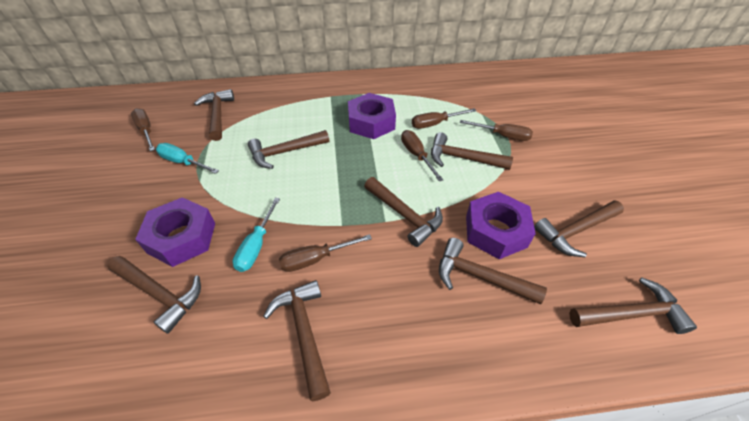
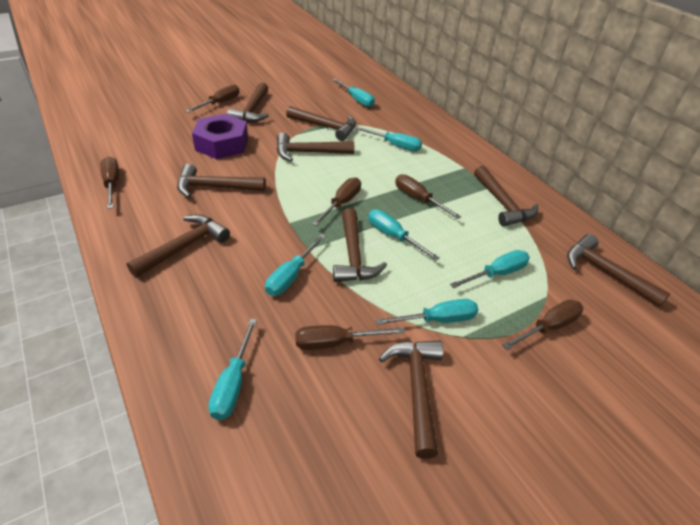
brown screwdriver: [131,108,155,151] [279,234,372,272] [401,130,443,182] [412,108,476,129] [460,120,533,141] = 5 -> [101,157,119,209] [185,84,239,113] [295,325,405,350] [312,177,361,226] [395,174,461,219] [503,299,583,350] = 6
purple nut: [135,197,215,267] [348,93,396,139] [466,192,536,259] = 3 -> [192,114,248,159] = 1
turquoise screwdriver: [156,143,219,174] [233,198,280,272] = 2 -> [208,319,257,420] [265,234,326,296] [332,78,375,107] [355,126,422,151] [368,209,439,261] [376,299,478,325] [450,250,530,288] = 7

